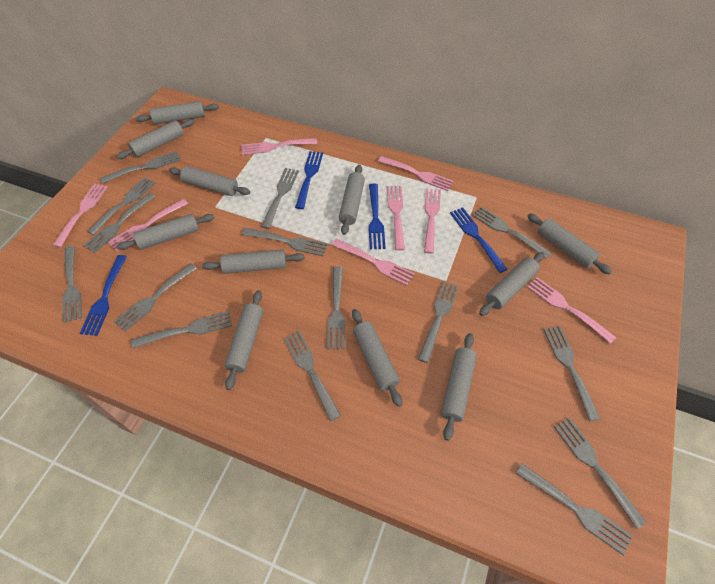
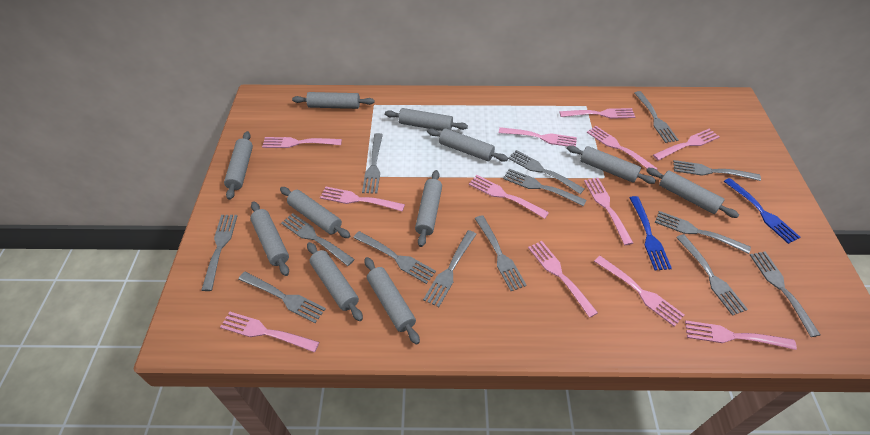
blue fork: [80,255,127,336] [295,151,323,209] [368,183,386,249] [450,208,508,273] = 4 -> [630,196,672,270] [724,178,800,244] = 2
grey fork: [62,246,82,323] [83,193,155,253] [87,177,156,235] [100,151,181,184] [114,263,197,332] [131,311,232,349] [242,228,328,256] [261,168,299,229] [284,331,341,421] [327,266,345,349] [418,281,459,363] [472,207,551,259] [516,464,633,555] [544,326,600,421] [554,417,647,529] = 15 -> [201,215,237,291] [238,272,326,323] [281,213,355,266] [353,231,436,284] [362,133,383,194] [423,230,476,307] [475,215,527,291] [503,169,586,206] [508,150,585,194] [634,91,678,143] [655,211,751,254] [673,160,761,181] [676,234,748,316] [750,252,821,337] = 14
pink fork: [53,184,108,247] [108,199,188,252] [241,138,317,155] [332,239,415,286] [378,156,454,191] [387,186,405,251] [424,188,441,254] [527,277,616,344] = 8 -> [220,311,319,352] [262,137,342,148] [320,186,405,212] [469,175,549,219] [499,127,577,147] [528,241,598,318] [560,108,635,119] [584,178,633,245] [587,126,658,170] [594,256,684,327] [653,128,719,161] [685,321,797,350] = 12

